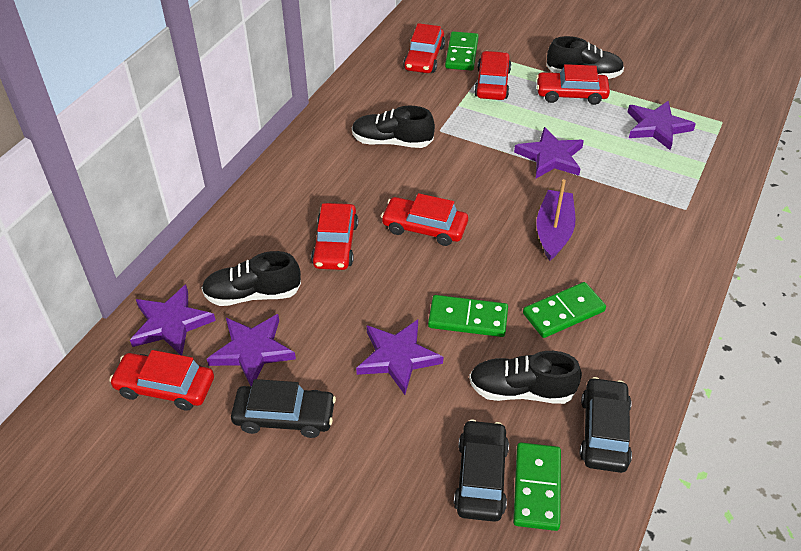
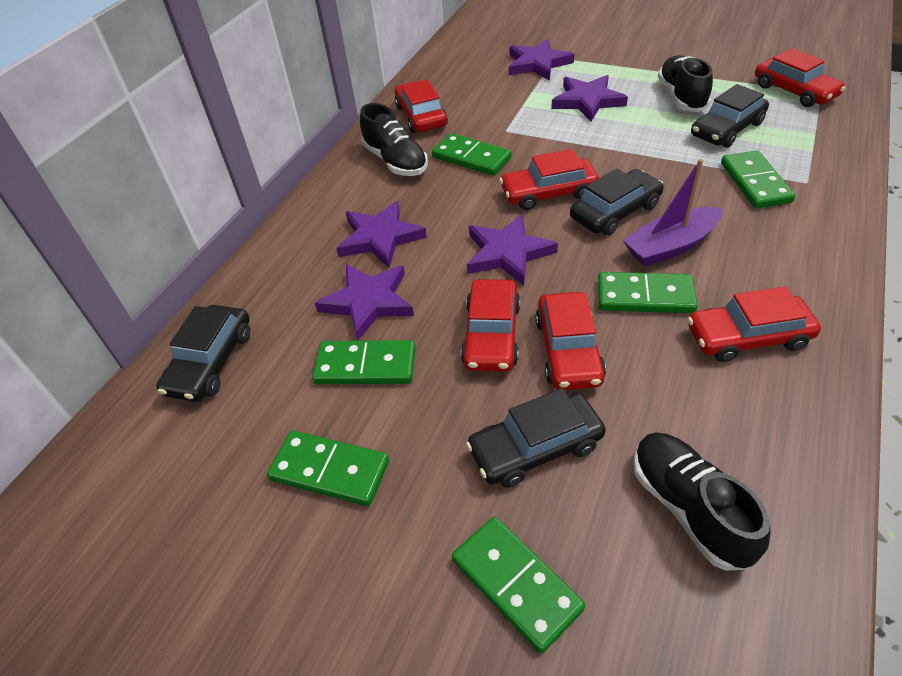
black car: [231,379,336,438] [454,419,509,522] [579,377,632,473] = 3 -> [156,305,250,402] [466,388,606,488] [570,169,664,235] [691,84,769,148] = 4
black shoe: [202,251,301,306] [352,106,435,148] [469,351,582,404] [546,36,624,79] = 4 -> [360,103,428,176] [633,432,770,570] [658,55,713,112] = 3
green domino: [428,295,508,337] [445,31,478,71] [513,442,561,531] [523,282,606,338] = 4 -> [267,431,389,506] [312,340,416,384] [432,133,512,176] [452,517,585,653] [598,272,698,313] [721,151,795,208] = 6

